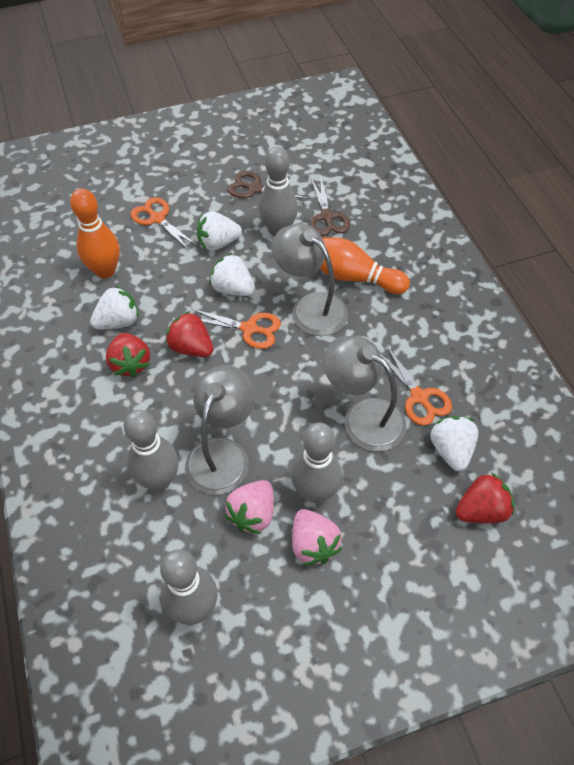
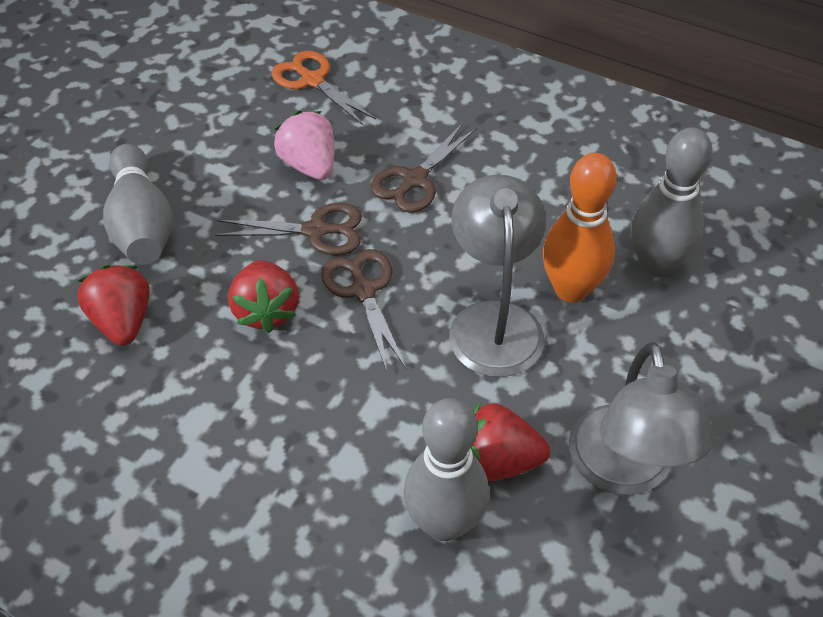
brown scissors: [227,171,309,205] [310,178,350,236] = 2 -> [215,203,362,255] [321,249,406,371] [371,123,477,213] = 3
grey bowling pin: [124,410,179,491] [160,549,218,625] [259,147,298,237] [291,423,342,503] = 4 -> [103,144,173,265] [404,398,489,541] [632,127,713,277] = 3
grey lamp: [185,365,256,495] [272,224,348,336] [323,336,406,452] = 3 -> [449,175,546,377] [569,342,714,495] = 2
orange bowling pin: [70,189,120,279] [320,237,410,294] = 2 -> [543,153,617,303] = 1
orange scissors: [130,197,198,250] [191,309,281,349] [380,345,452,426] = 3 -> [271,51,376,126] = 1
pink strawberry: [225,480,274,534] [292,509,342,566] = 2 -> [274,111,334,180] = 1
white strawberry: [90,285,139,330] [197,211,242,251] [209,253,255,296] [430,416,478,471] = 4 -> none = 0

